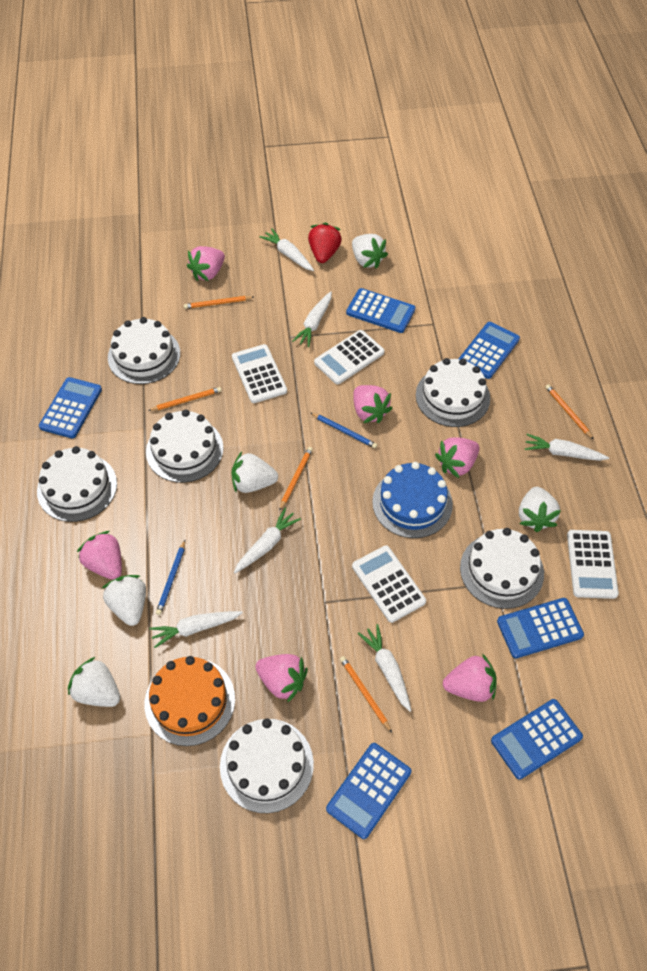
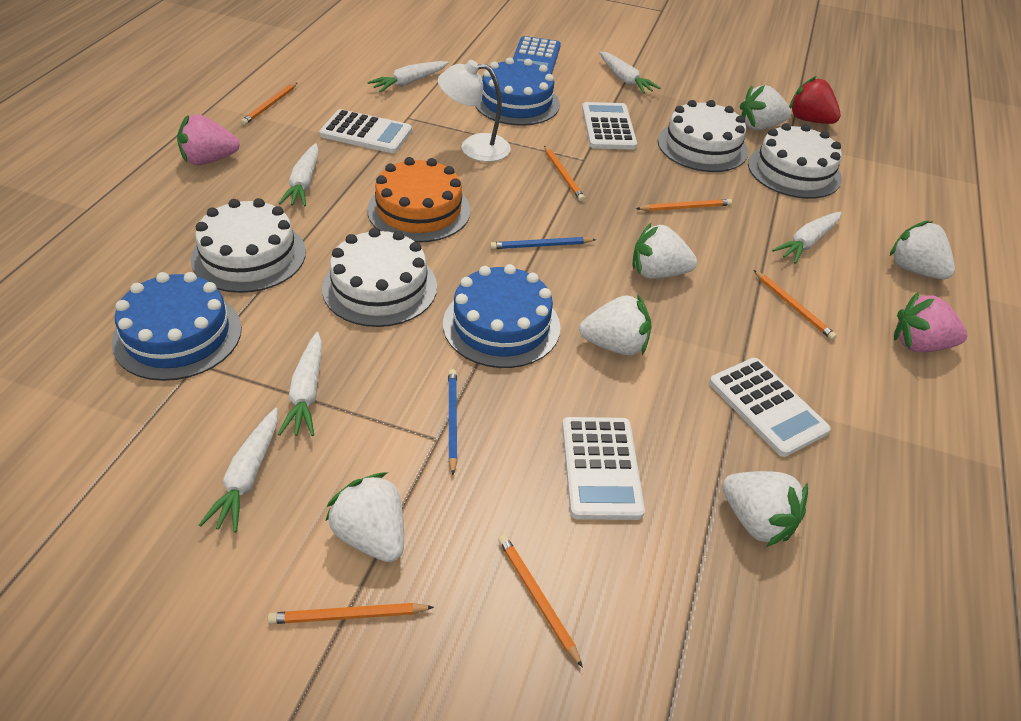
blue cake: [372,462,453,538] = 1 -> [112,272,242,381] [443,264,560,368] [475,57,560,126] = 3
blue calculator: [39,377,102,438] [326,743,411,839] [346,288,416,333] [459,322,520,379] [491,699,583,779] [497,598,584,658] = 6 -> [513,36,561,74] = 1
orange pencil: [148,387,222,411] [184,296,254,309] [279,447,313,511] [340,656,392,733] [545,384,594,440] = 5 -> [241,82,298,125] [268,603,434,624] [498,535,583,668] [544,146,585,201] [636,199,732,211] [754,270,837,340] = 6
pink strawberry: [77,531,122,580] [187,246,225,281] [255,654,308,703] [353,385,393,423] [435,437,480,478] [443,653,497,702] = 6 -> [177,114,240,165] [894,292,967,352] = 2
white cake: [37,446,117,522] [108,317,180,384] [146,409,224,483] [220,719,314,813] [416,358,490,427] [460,528,544,609] = 6 -> [191,198,306,293] [322,228,437,327] [658,100,748,172] [748,123,842,199] = 4
white lamp: none = 0 -> [438,60,511,162] = 1
white strawberry: [68,657,120,707] [101,575,146,626] [231,452,278,493] [352,234,388,269] [519,487,561,532] = 5 -> [326,473,404,562] [579,294,651,355] [632,223,697,279] [722,471,808,547] [740,85,791,130] [890,221,955,279] = 6

